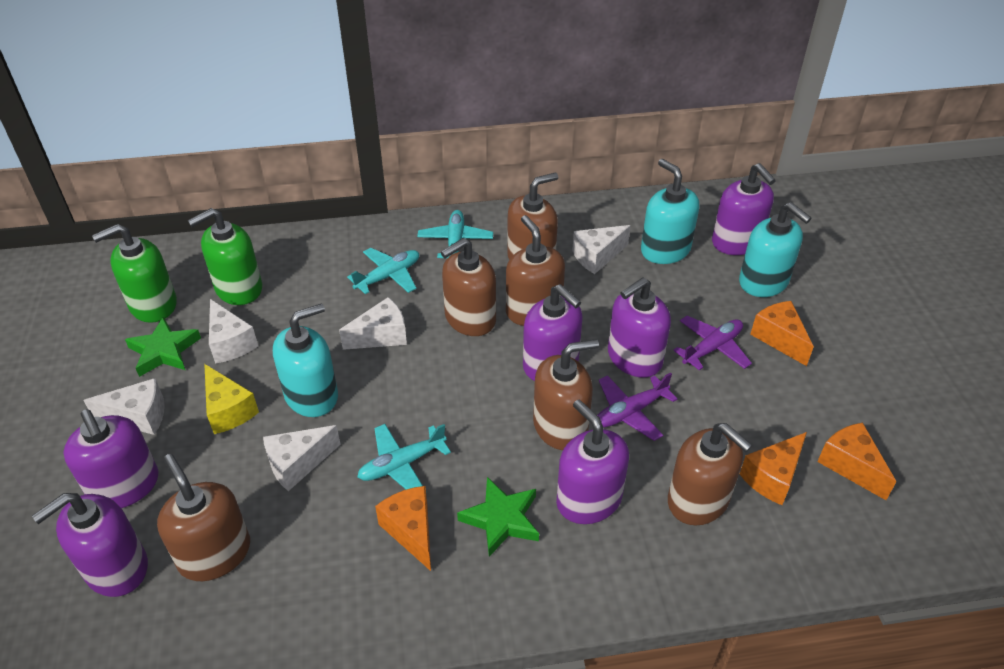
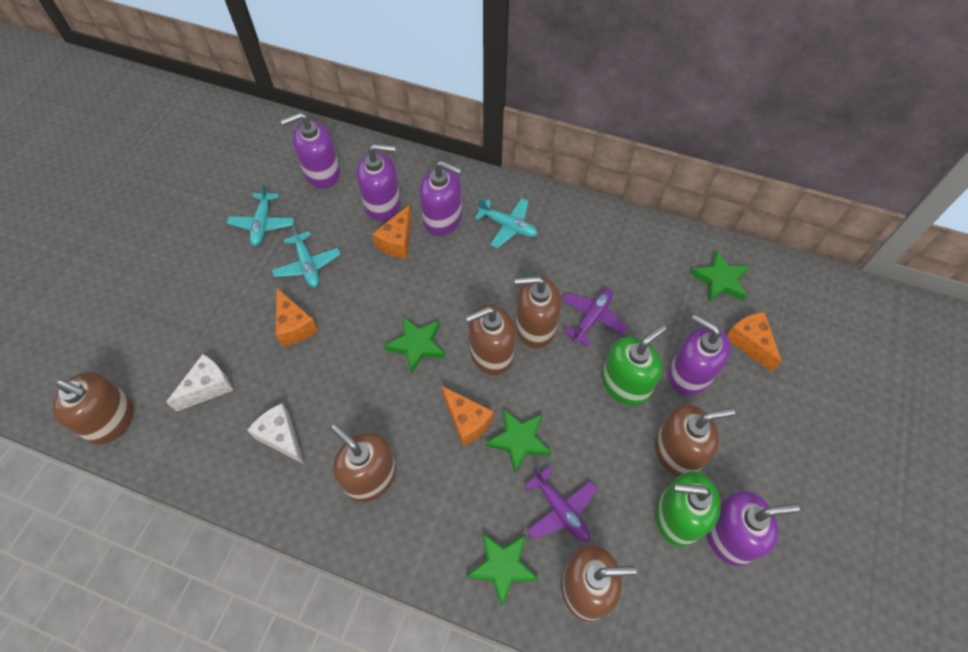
green star: [125,317,201,377] [457,477,539,557] = 2 -> [384,316,445,374] [466,533,539,607] [485,408,552,473] [690,251,750,302] = 4
purple soap dispenser: [32,493,148,597] [63,409,158,508] [523,284,583,381] [556,400,629,524] [608,277,671,378] [712,163,776,255] = 6 -> [281,112,340,188] [356,144,401,221] [419,161,462,236] [668,314,731,395] [706,491,800,566] = 5
turquoise soap dispenser: [273,303,338,417] [641,159,699,264] [739,202,811,297] = 3 -> none = 0
white cheese: [83,378,165,435] [209,299,258,364] [263,425,341,491] [339,297,407,350] [572,225,631,274] = 5 -> [166,354,233,412] [247,404,304,464] = 2
yellow cheese: [204,364,259,434] = 1 -> none = 0

